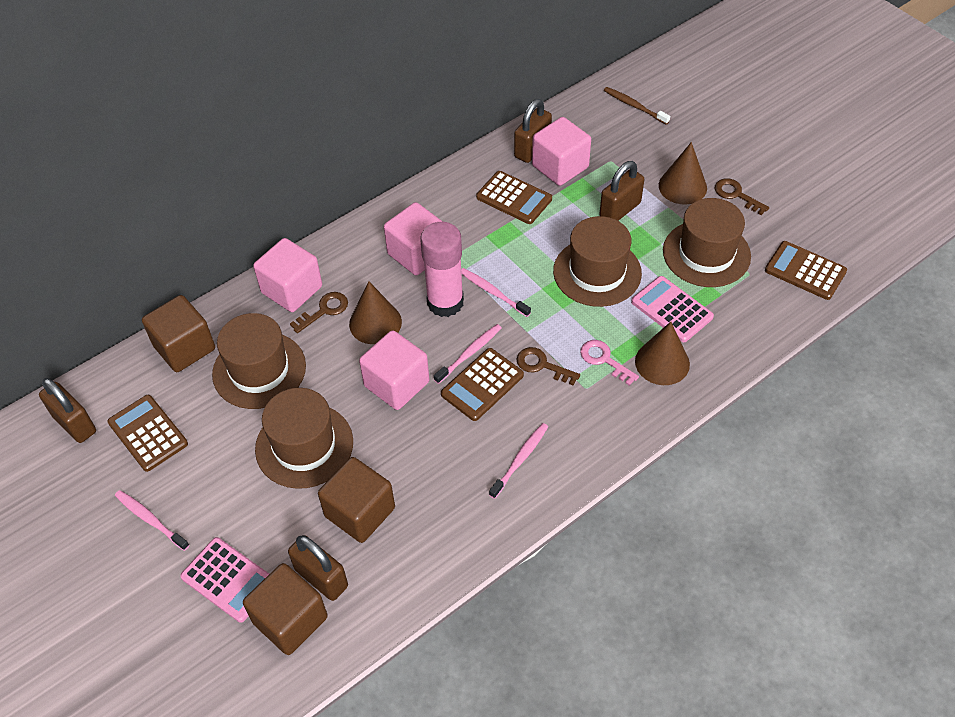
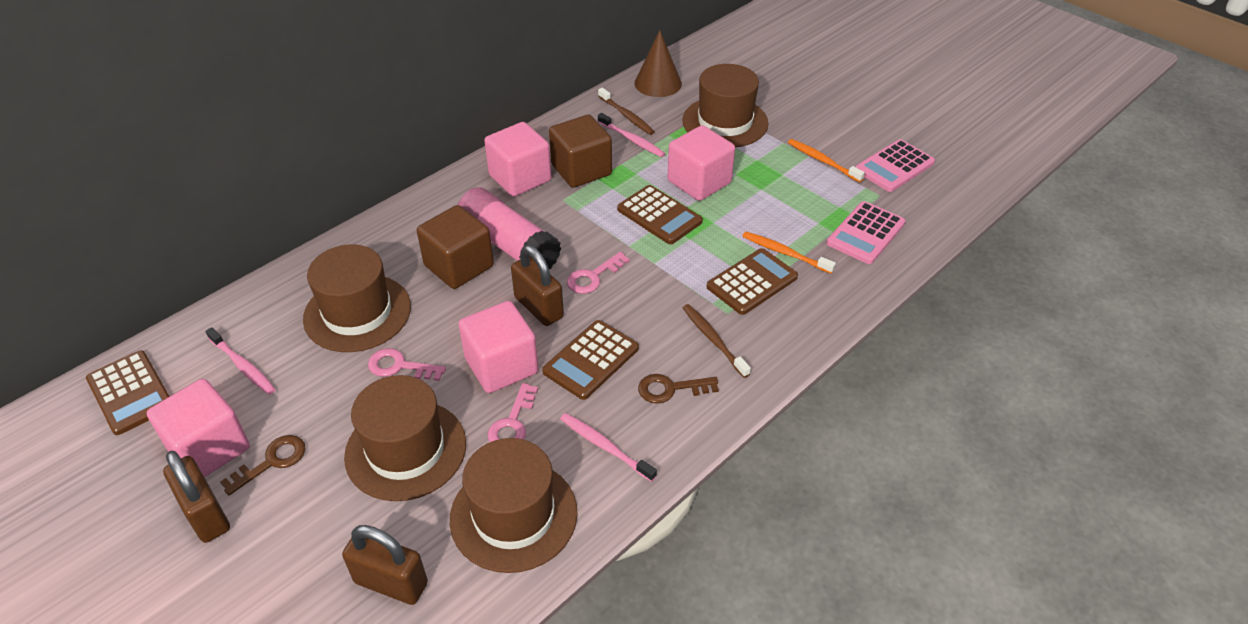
brown cone: [349,281,402,344] [635,322,690,385] [659,142,707,205] = 3 -> [635,30,682,97] = 1
brown cube: [142,295,215,372] [243,563,328,655] [318,457,395,543] = 3 -> [417,205,494,289] [549,115,612,188] = 2
brown key: [290,292,348,333] [517,347,580,385] [715,178,769,215] = 3 -> [220,435,305,495] [638,374,719,404] = 2
brown padlock: [39,378,96,443] [288,535,348,601] [514,99,552,163] [599,161,644,221] = 4 -> [163,451,230,543] [342,525,428,605] [511,245,564,326] = 3
brown toothbrush: [604,87,670,125] = 1 -> [598,88,655,135] [683,304,751,378] = 2
orange toothbrush: none = 0 -> [742,232,836,274] [788,139,865,182] = 2
pink key: [580,340,639,386] = 1 -> [368,348,446,381] [488,383,538,442] [567,252,630,294] = 3
pink toothbrush: [115,490,189,551] [434,324,501,384] [461,268,531,317] [489,423,548,499] = 4 -> [205,327,276,395] [560,413,657,482] [598,113,665,157] = 3

